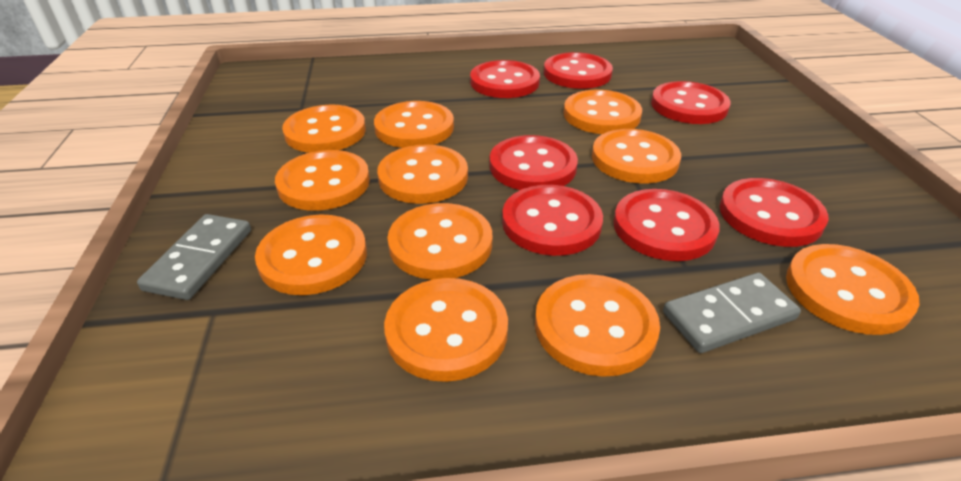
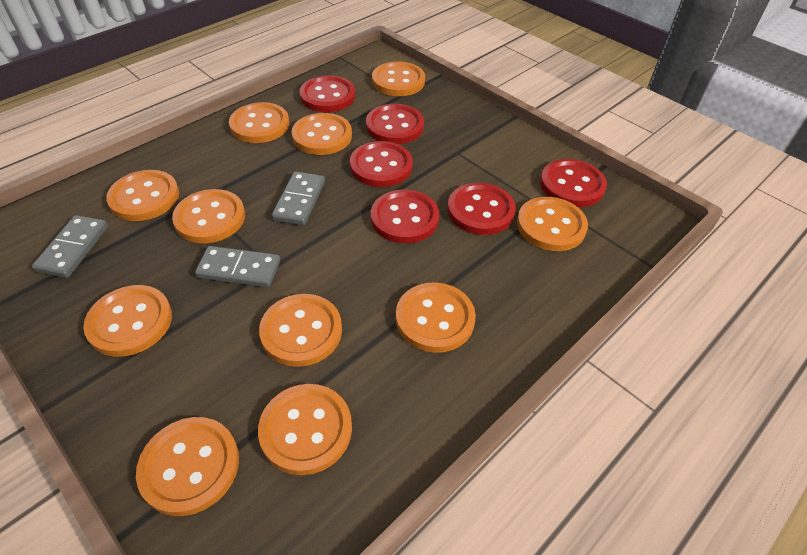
grey domino: [137,214,251,300] [663,273,801,353] = 2 -> [32,215,108,278] [195,246,280,287] [271,171,325,226] = 3
red button: [470,60,540,98] [490,135,578,190] [502,185,603,256] [544,52,613,89] [613,189,720,261] [651,81,731,124] [719,178,828,247] = 7 -> [300,75,355,112] [350,141,413,187] [366,104,424,144] [371,190,439,243] [447,182,516,235] [540,159,607,207] = 6

